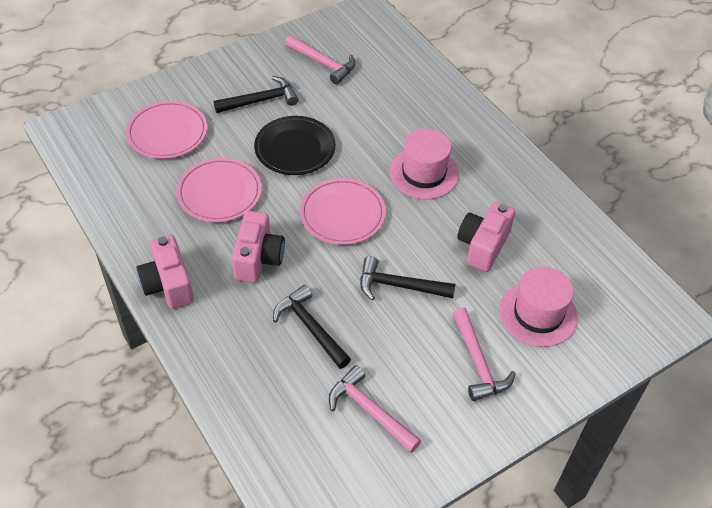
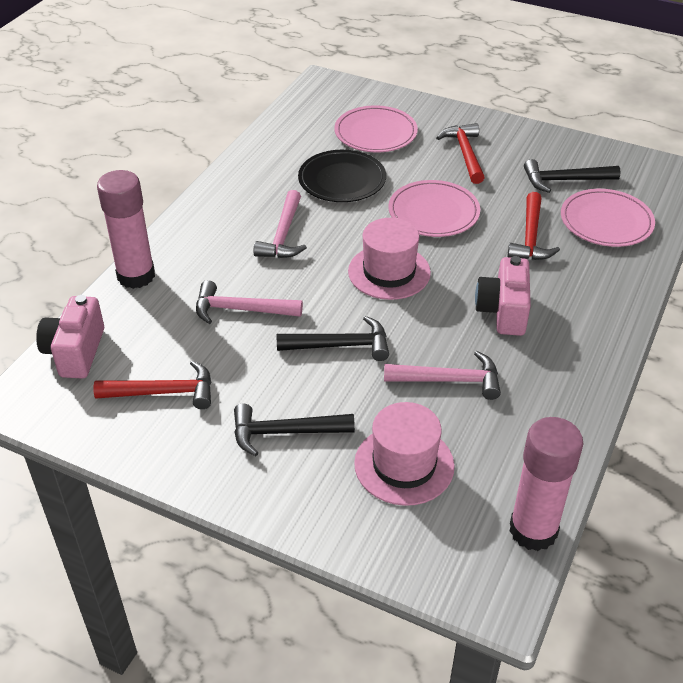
pink camera: [137,235,194,309] [232,211,285,283] [457,202,515,272] = 3 -> [36,295,104,379] [475,256,531,336] = 2
pink glue stick: none = 0 -> [97,170,155,289] [509,417,583,551] = 2
red hammer: none = 0 -> [94,361,211,409] [436,123,485,184] [507,192,560,260] = 3

